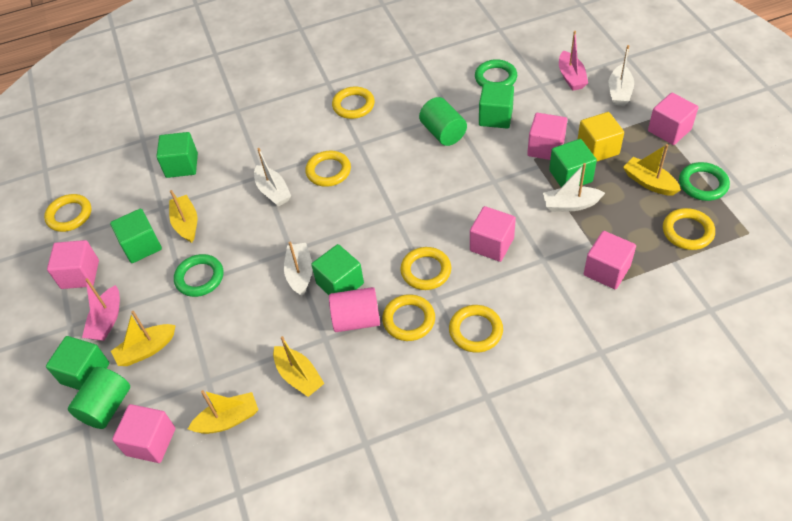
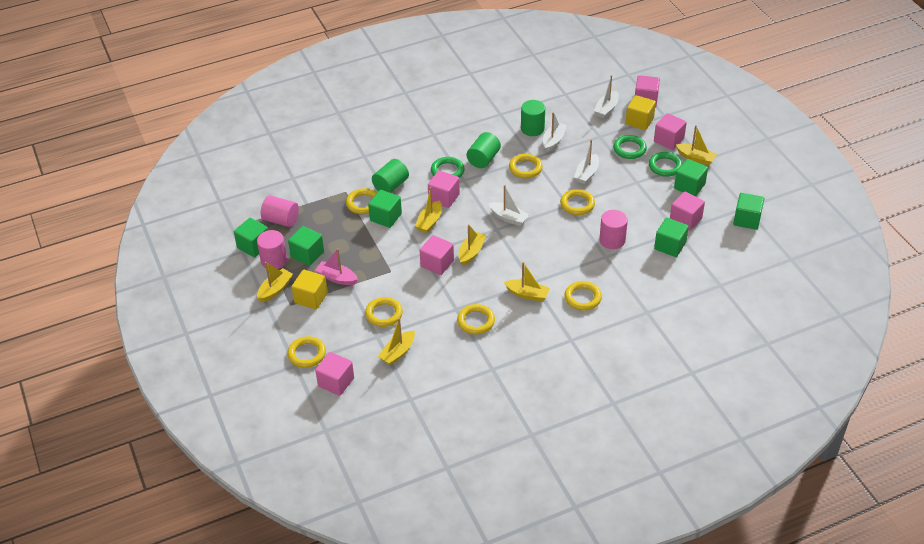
green cylinder: [68,367,130,429] [419,97,467,146] = 2 -> [372,159,409,193] [467,132,501,168] [521,100,545,136] = 3
pink boat: [82,278,120,341] [559,31,588,91] = 2 -> [315,248,358,285] = 1
pink cylinder: [329,287,380,332] = 1 -> [257,230,287,269] [261,195,299,227] [599,210,628,249] = 3
yellow boat: [111,311,176,366] [169,190,198,243] [188,390,259,434] [273,336,324,397] [623,144,681,196] = 5 -> [257,262,293,302] [378,318,415,365] [415,187,442,233] [459,224,486,265] [504,262,550,301] [676,125,717,165] = 6
yellow cube: [578,112,624,161] = 1 -> [292,270,328,310] [625,95,656,130] = 2

